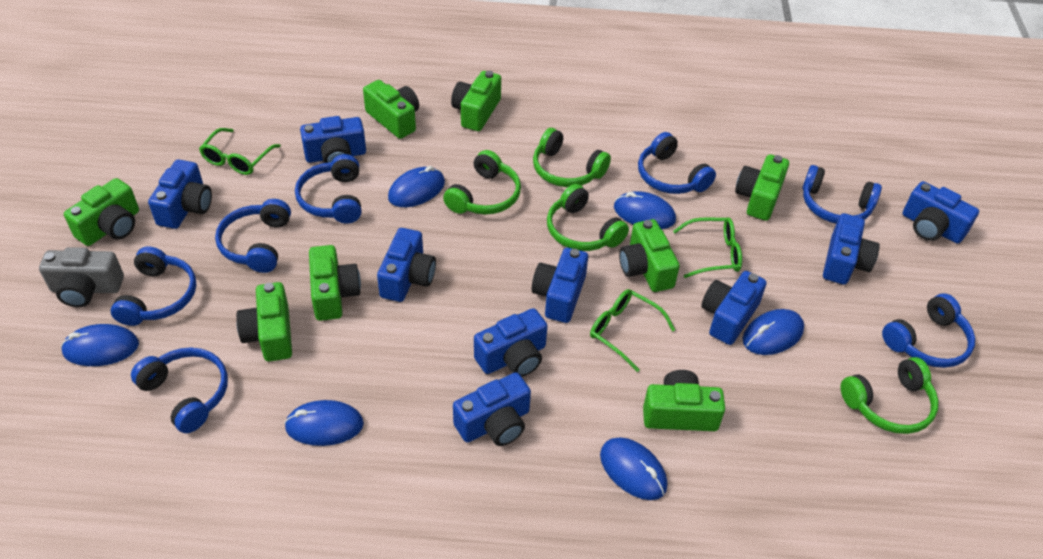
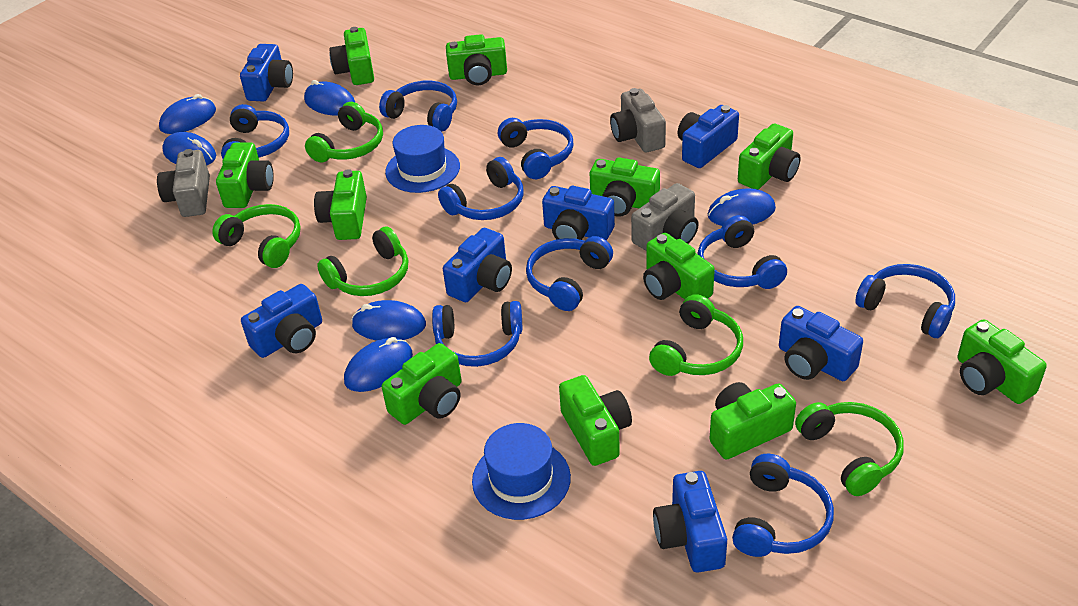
blue camera: [148,160,212,229] [300,116,366,163] [377,228,436,302] [453,372,531,446] [474,308,547,377] [532,248,588,323] [701,271,767,345] [823,213,880,285] [903,181,979,244] = 9 -> [240,44,293,102] [241,284,322,358] [443,228,512,302] [542,186,615,240] [653,471,727,573] [678,105,739,168] [779,306,863,381] = 7
blue hat: none = 0 -> [385,125,460,193] [472,423,571,520] = 2
blue headphones: [111,247,197,326] [131,347,228,433] [215,199,291,273] [295,154,361,224] [638,132,716,194] [803,165,882,224] [882,293,975,368] = 7 -> [221,104,289,159] [379,81,457,132] [432,301,522,367] [438,157,524,220] [498,118,574,179] [526,236,613,311] [697,215,787,289] [732,454,834,557] [855,264,955,338] = 9
green camera: [64,178,139,246] [236,282,292,362] [309,245,361,321] [363,80,419,139] [451,71,501,131] [619,219,680,292] [643,370,725,431] [735,154,789,221] = 8 -> [216,142,274,208] [314,169,367,240] [329,27,374,85] [382,343,462,425] [446,34,507,85] [559,375,632,466] [590,157,660,217] [643,233,715,300] [709,382,796,459] [738,124,801,189] [958,319,1047,404] = 11
green glasses: [199,128,281,175] [590,289,675,372] [673,217,742,278] = 3 -> none = 0
green headphones: [443,150,521,215] [533,128,611,187] [547,184,629,251] [841,357,939,434] = 4 -> [212,204,301,268] [305,102,383,163] [317,226,408,296] [649,294,743,376] [795,402,904,496] = 5
grey camera: [39,247,124,307] = 1 -> [157,149,210,217] [610,88,666,152] [631,183,699,251] = 3

